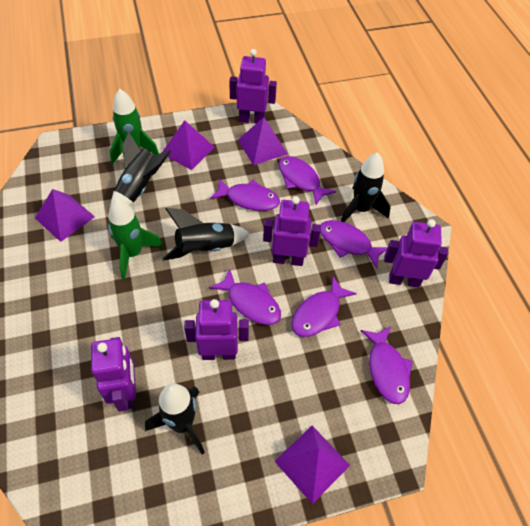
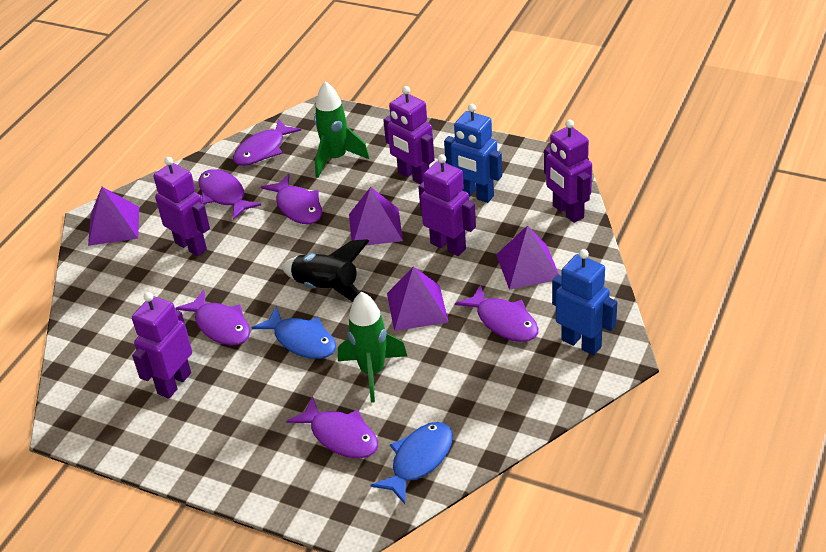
black rocket: [110,132,171,206] [145,383,205,455] [163,208,250,261] [341,152,391,222] = 4 -> [282,239,369,302] = 1
blue fish: none = 0 -> [252,306,336,359] [370,422,453,504] = 2
blue robot: none = 0 -> [444,104,502,203] [552,249,617,355] = 2

